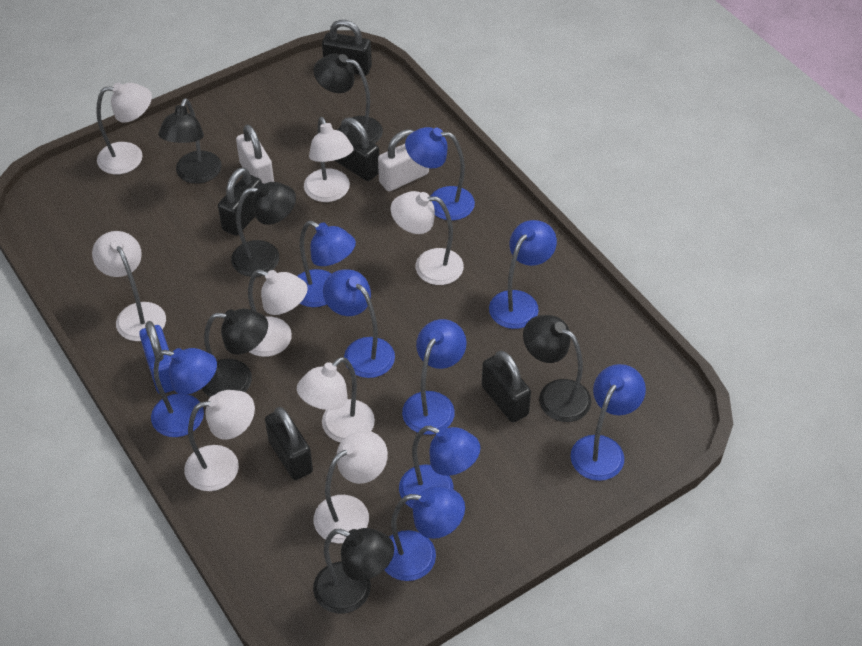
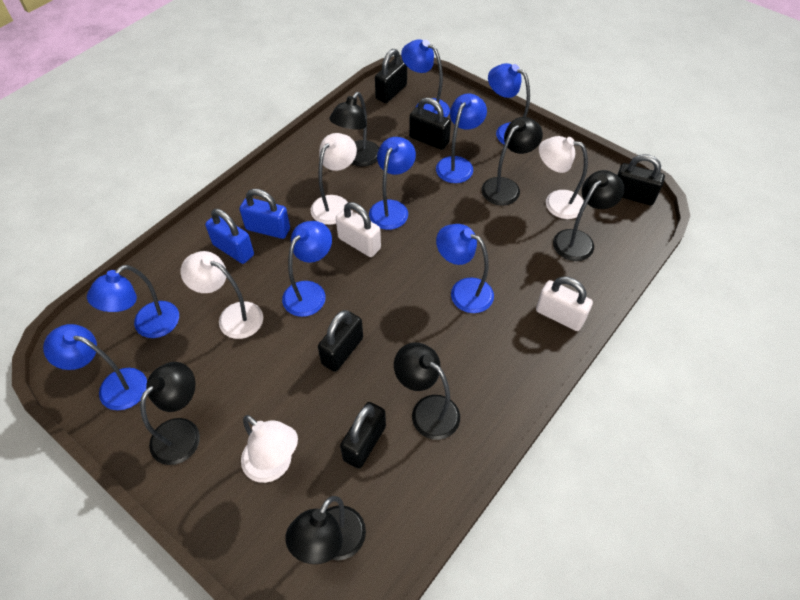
blue lamp: [151,348,217,437] [297,221,356,307] [323,269,395,378] [385,486,465,581] [399,426,481,509] [402,319,467,435] [405,127,475,220] [489,220,557,329] [570,364,646,481] = 9 -> [43,324,147,410] [87,265,179,338] [282,221,332,317] [369,137,416,230] [401,39,450,118] [436,93,487,183] [436,224,494,313] [488,63,530,144] = 8
blue padlock: [139,321,174,394] = 1 -> [205,209,254,264] [239,189,290,239] = 2
white lamp: [92,231,166,341] [96,83,152,174] [184,390,255,491] [248,269,308,357] [297,357,375,443] [304,117,354,202] [314,431,388,543] [391,191,464,285] = 8 -> [180,251,263,339] [241,415,298,483] [311,133,357,225] [539,136,588,219] = 4

